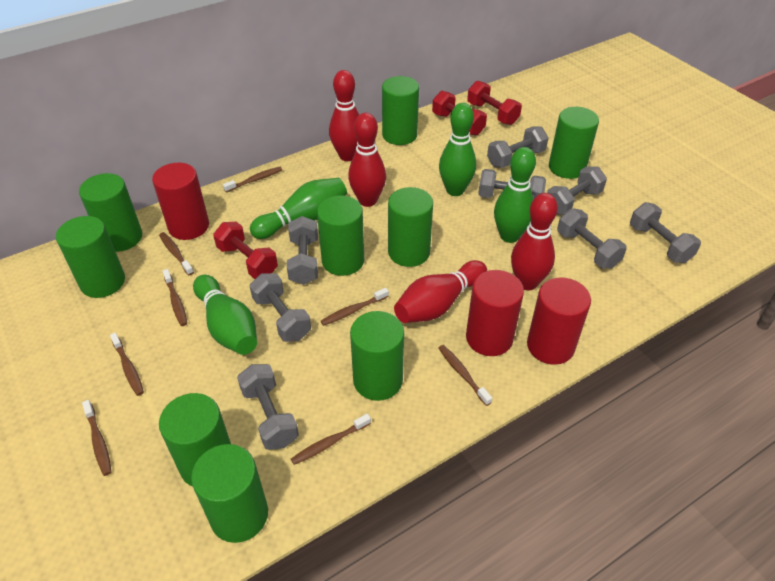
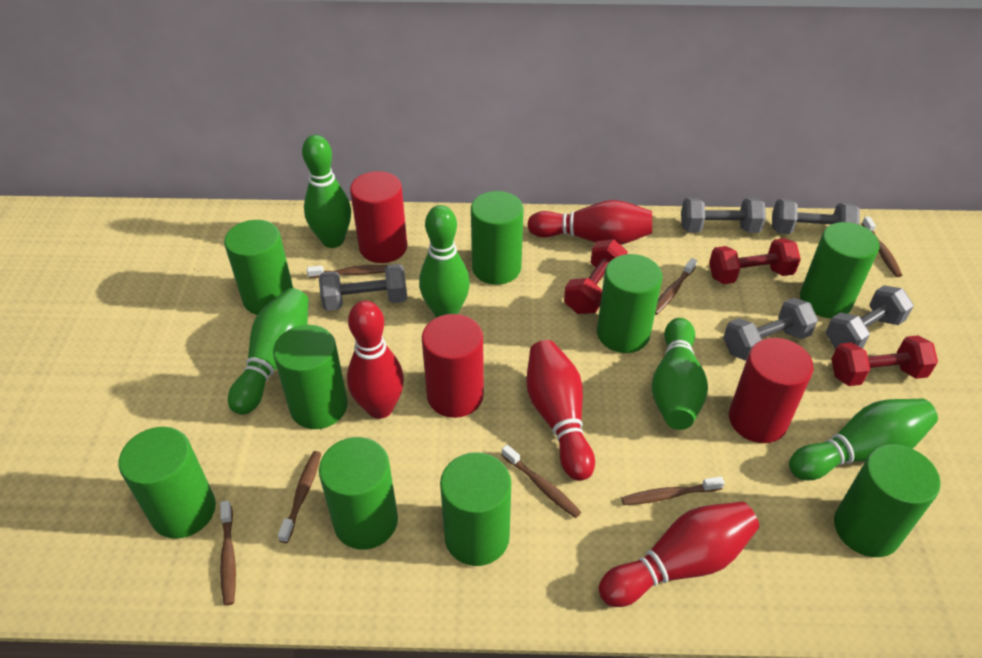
brown toothbrush: [82,400,111,476] [110,333,144,396] [159,232,194,275] [163,269,187,326] [223,167,282,192] [291,414,371,465] [321,288,389,326] [438,345,492,406] = 8 -> [220,500,236,606] [278,451,321,543] [307,265,388,278] [502,445,581,518] [621,476,725,505] [655,258,697,315] [861,217,902,277] = 7
green bowling pin: [193,275,257,355] [250,178,347,239] [439,103,476,196] [494,147,536,243] = 4 -> [228,288,309,415] [302,135,351,248] [419,205,470,318] [651,318,708,430] [789,399,938,481] = 5
grey dumbbell: [237,364,299,450] [250,273,311,342] [287,216,318,285] [478,169,546,199] [487,127,548,168] [547,166,607,215] [557,208,627,268] [630,202,701,263] = 8 -> [319,264,407,311] [681,198,766,233] [723,298,818,361] [772,199,860,234] [826,286,913,349] = 5

